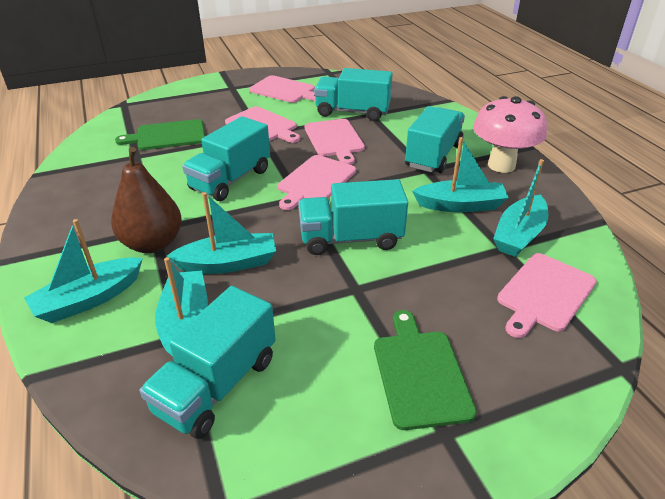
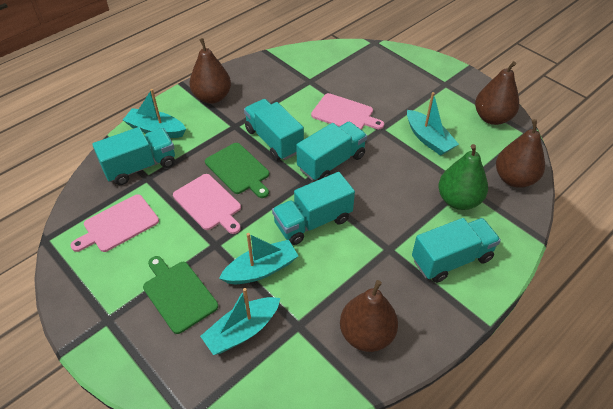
brown pear: [111,147,182,253] = 1 -> [189,38,231,104] [340,280,398,352] [475,61,519,125] [496,119,545,188] = 4
green pear: none = 0 -> [438,144,488,210] = 1
pink cutting board: [225,106,300,143] [249,75,316,103] [278,155,356,210] [304,119,365,165] [497,253,597,338] = 5 -> [70,194,159,252] [173,174,241,234] [311,93,384,130] = 3
pink mushroom: [473,96,547,173] = 1 -> none = 0
turquoise boat: [24,219,143,323] [155,257,208,356] [167,192,276,274] [412,137,509,212] [493,159,548,257] = 5 -> [123,89,186,138] [200,288,280,355] [219,233,298,284] [407,92,459,156] = 4

